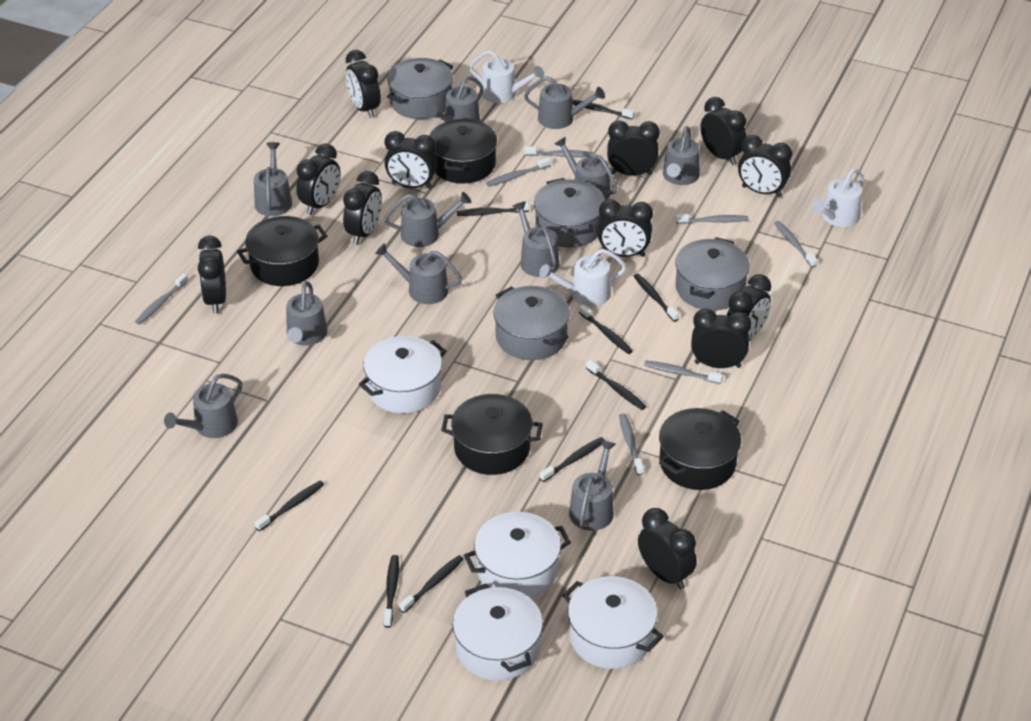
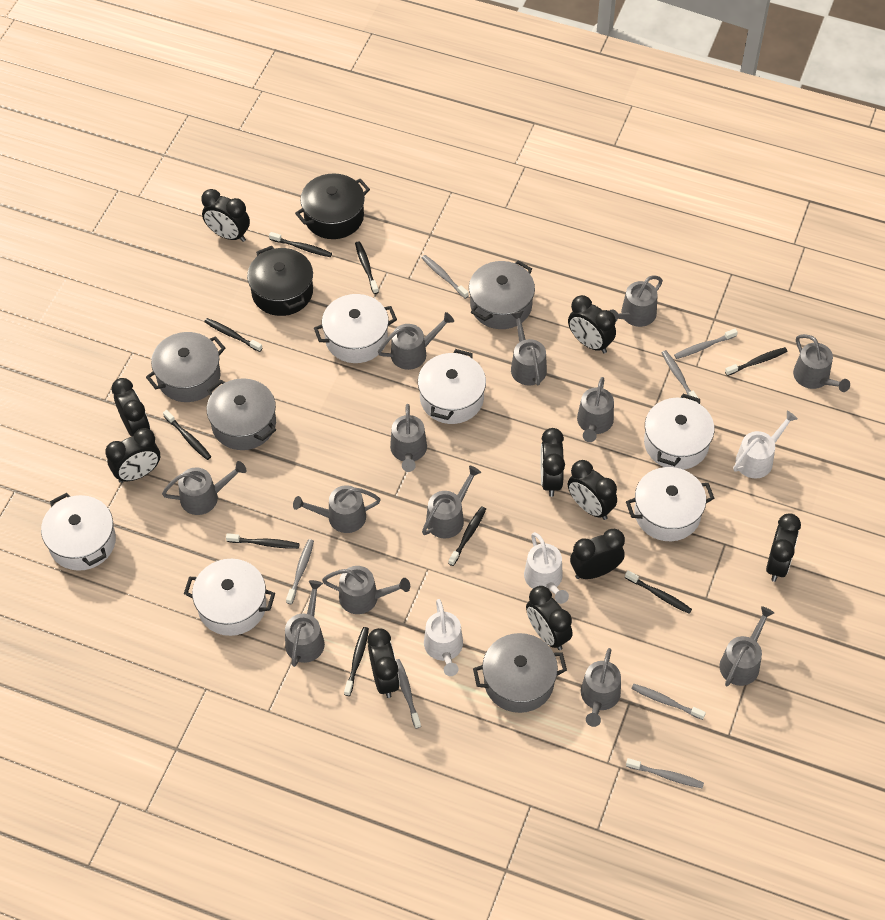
black clock: [198,236,226,313] [296,144,340,215] [343,171,382,245] [346,50,381,118] [385,131,437,189] [598,199,653,257] [607,120,660,176] [638,508,697,589] [691,309,751,368] [700,97,746,165] [726,274,771,341] [738,135,792,197] = 12 -> [105,428,160,483] [112,378,150,437] [201,189,250,242] [368,628,400,698] [526,586,573,650] [540,428,565,497] [568,295,616,353] [568,460,617,520] [570,529,625,579] [766,513,801,582] = 10
black pot: [237,216,327,286] [430,118,497,184] [441,394,543,475] [659,408,741,490] = 4 -> [247,246,313,316] [295,173,370,239] = 2
grey watering can: [164,374,242,438] [254,142,292,216] [286,281,327,346] [375,243,462,304] [384,192,471,247] [426,76,484,122] [513,201,559,277] [524,76,605,129] [554,137,617,200] [569,440,616,531] [663,126,700,185] = 11 -> [162,461,246,515] [285,580,325,667] [293,485,381,533] [322,566,410,614] [378,312,454,370] [390,404,427,472] [422,466,481,538] [511,311,547,385] [577,377,614,442] [581,648,621,727] [609,276,663,327] [719,606,774,686] [793,334,850,392] = 13
white pot: [359,336,446,413] [453,584,543,681] [464,512,571,598] [562,576,664,669] = 4 -> [41,493,116,571] [184,559,275,636] [314,294,397,363] [418,349,486,424] [626,467,715,541] [644,394,714,470] = 6

